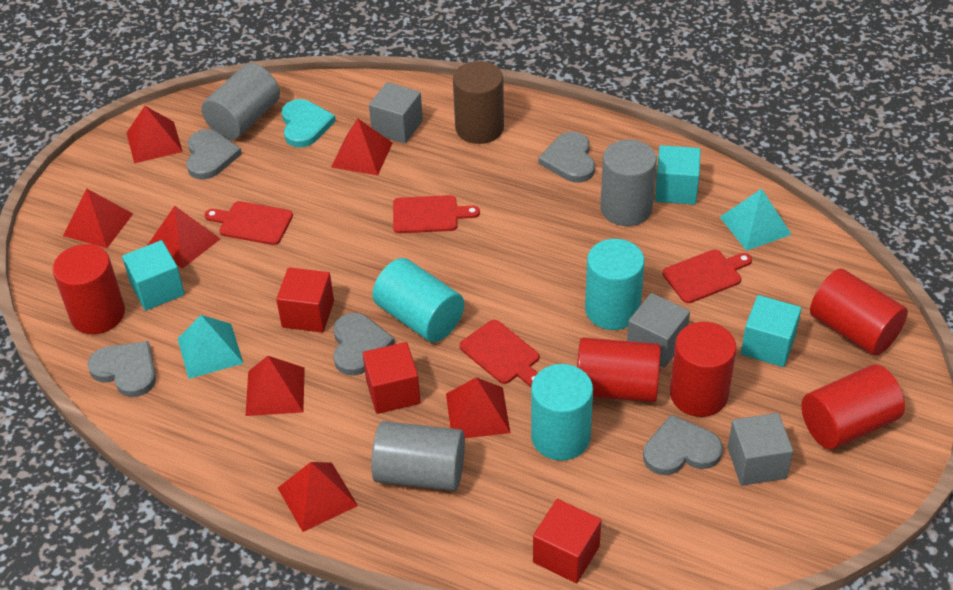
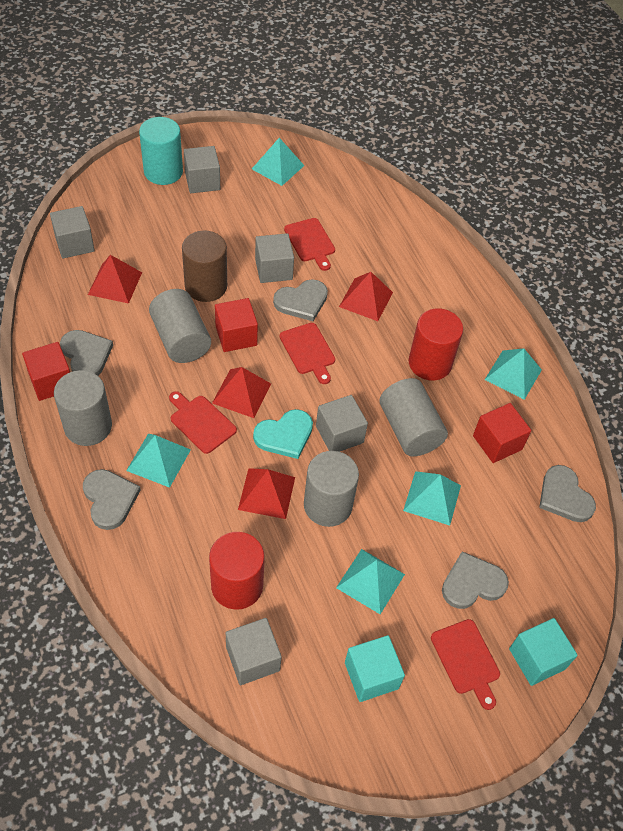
grey cube: [369,82,423,144] [627,293,690,368] [728,413,793,486] = 3 -> [50,206,95,259] [184,146,220,193] [226,618,282,685] [255,233,294,283] [316,395,368,452] = 5
grey cylinder: [202,63,280,140] [371,421,465,491] [601,139,657,226] = 3 -> [54,370,112,446] [149,289,211,363] [304,451,359,527] [380,378,448,456] = 4
red cylinder: [53,244,125,334] [577,337,661,402] [670,322,736,417] [801,365,905,449] [810,269,908,356] = 5 -> [209,532,265,610] [409,308,463,381] = 2
red pyramid: [63,188,133,248] [127,106,183,163] [148,206,220,269] [246,356,305,416] [278,462,358,532] [331,118,393,175] [446,377,510,438] = 7 -> [88,255,142,304] [212,367,271,418] [238,468,295,519] [339,272,393,321] = 4
turquoise cube: [122,240,185,311] [655,145,701,205] [741,295,802,367] = 3 -> [345,635,405,702] [509,618,578,686] = 2
turquoise cylinder: [372,258,464,342] [531,364,593,461] [585,239,645,330] = 3 -> [139,117,183,185] = 1
turquoise pyramid: [177,315,244,379] [720,189,792,251] = 2 -> [126,433,191,488] [252,138,305,186] [336,549,405,614] [403,471,461,525] [485,348,542,400] = 5

